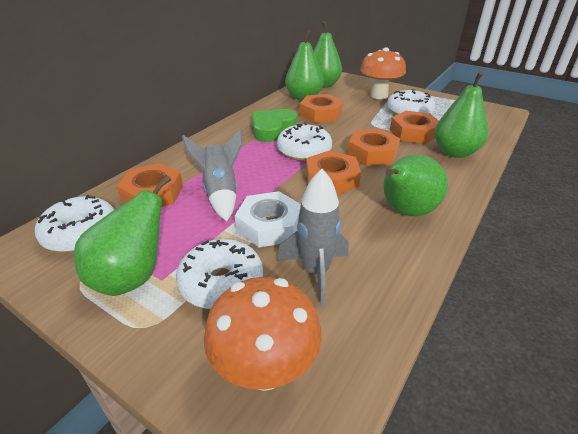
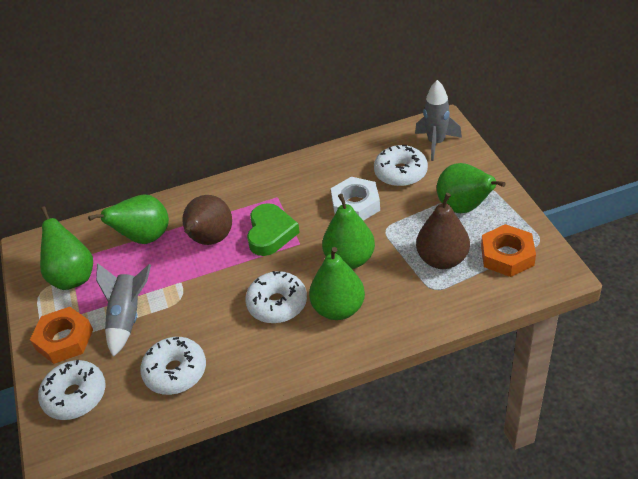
brown pear: none = 0 -> [182,195,232,245] [416,193,470,269] = 2
orange mushroom: [204,277,322,391] [360,47,406,99] = 2 -> none = 0
orange nut: [117,163,183,207] [300,94,343,123] [306,150,361,195] [347,129,400,166] [390,111,439,144] = 5 -> [30,307,93,364] [481,224,536,277] = 2

